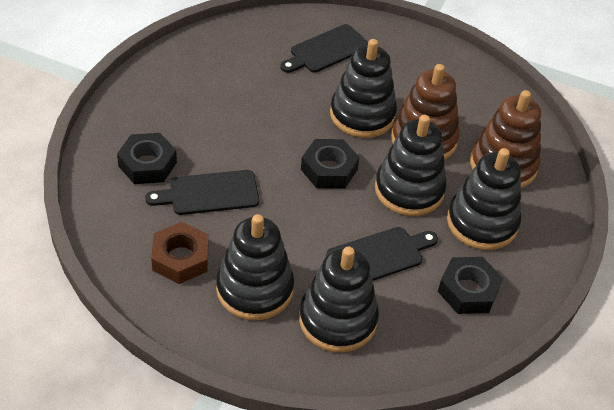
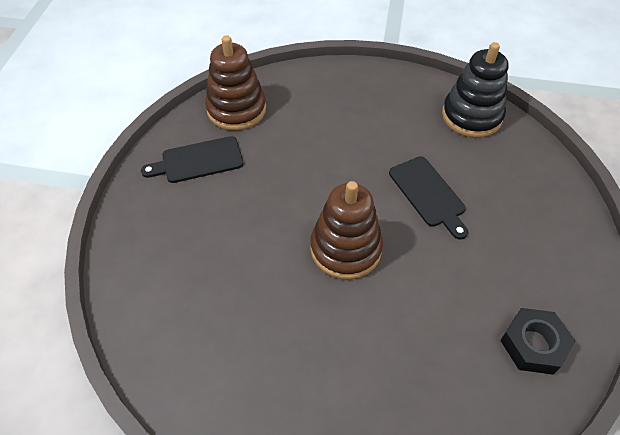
black cutting board: [145,170,259,215] [280,24,368,73] [326,227,438,281] = 3 -> [141,136,243,183] [389,156,468,240] = 2
black nut: [117,133,177,184] [301,139,360,188] [438,257,503,314] = 3 -> [500,308,575,374] = 1
black stacking toy: [216,214,294,321] [299,246,379,353] [330,39,397,138] [375,115,447,216] [447,148,521,250] = 5 -> [442,42,509,138] = 1
brown nut: [151,222,209,284] = 1 -> none = 0

